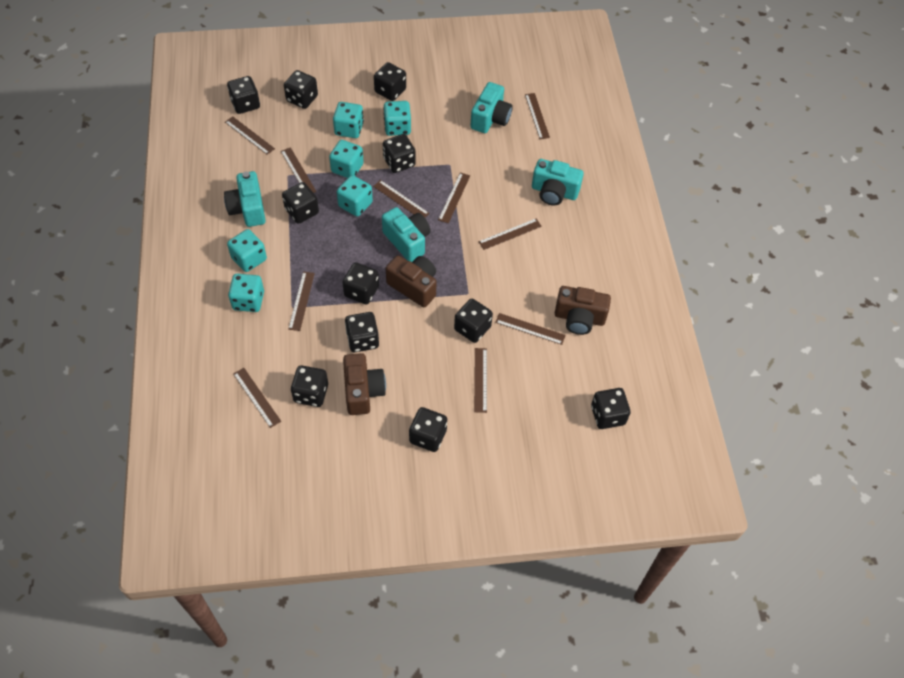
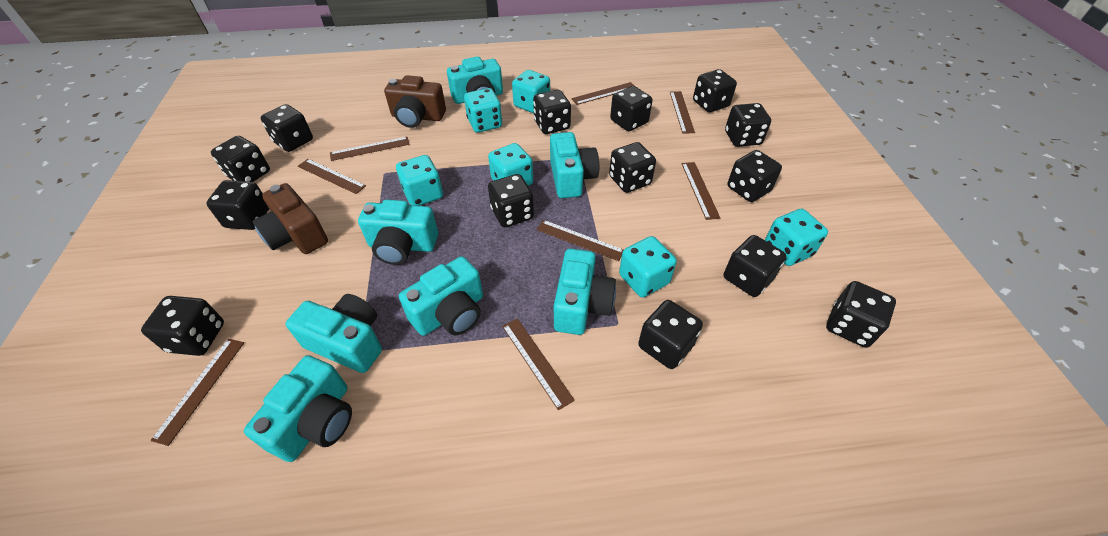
black dice: [227,76,260,114] [282,182,319,224] [284,70,318,109] [291,365,328,407] [342,262,379,305] [345,312,379,352] [374,62,406,101] [383,134,416,173] [409,407,447,452] [454,299,493,343] [591,388,631,429] = 11 -> [141,296,224,356] [206,180,269,230] [211,136,270,182] [261,104,313,152] [488,174,534,227] [533,90,571,134] [609,142,656,193] [610,86,653,131] [638,300,703,369] [693,69,737,112] [724,235,786,297] [725,103,771,147] [727,150,782,202] [826,281,896,348] = 14
brown camera: [343,353,386,415] [386,256,436,307] [555,286,611,335] = 3 -> [252,183,328,254] [384,75,446,128] = 2
brown ruler: [225,116,275,155] [233,368,281,428] [281,147,316,193] [288,271,315,331] [373,180,429,217] [438,172,470,223] [474,348,487,413] [479,219,542,250] [495,313,566,345] [525,93,550,139] = 10 -> [150,339,244,446] [298,159,366,194] [330,137,410,161] [502,318,575,410] [536,220,623,261] [571,82,634,105] [670,91,695,133] [682,162,720,220] = 8
turquoise camera: [224,171,266,227] [382,207,430,262] [470,82,513,133] [532,159,584,205] = 4 -> [244,355,352,462] [285,294,382,373] [358,200,438,265] [399,256,483,336] [447,57,503,104] [550,132,599,198] [554,249,616,335] = 7

